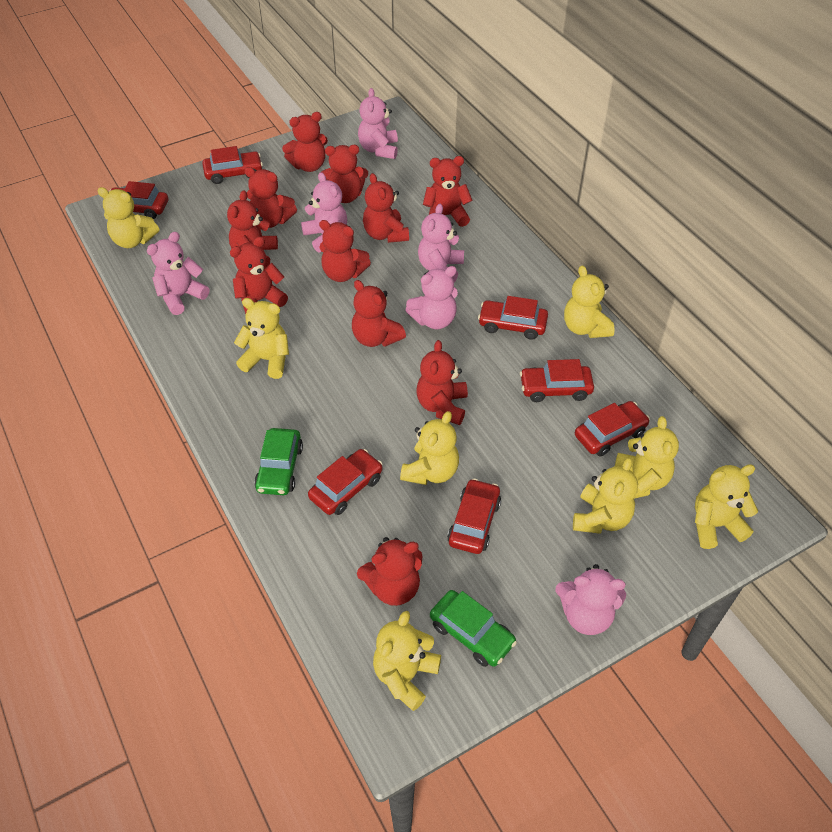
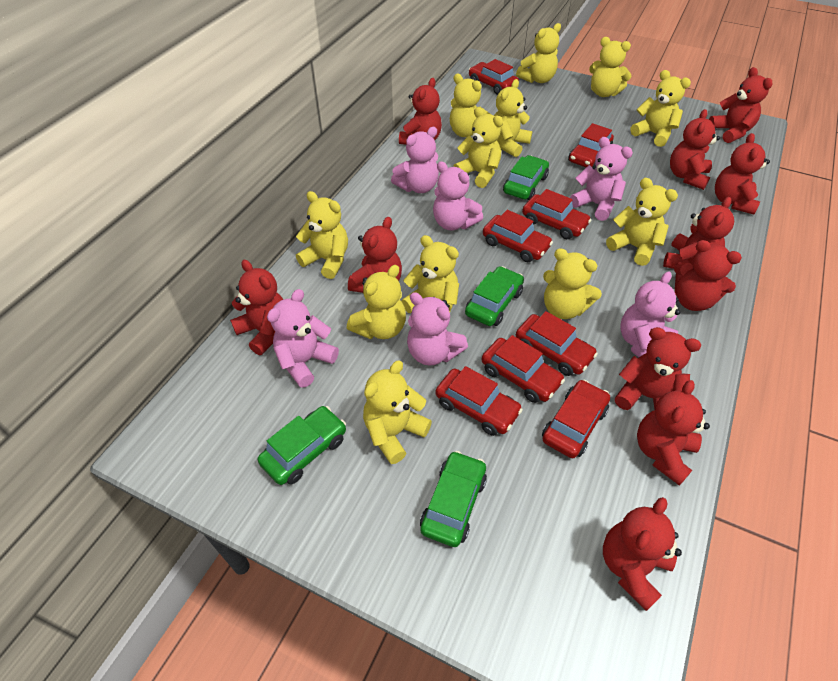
green car: [254,428,303,495] [430,590,517,667] = 2 -> [258,406,346,485] [420,451,487,547] [465,266,524,326] [503,155,549,200] = 4
red car: [109,181,168,219] [202,146,263,184] [308,449,383,515] [447,478,501,554] [478,296,548,340] [520,359,594,402] [575,401,650,456] = 7 -> [436,366,523,436] [469,59,519,95] [481,335,565,403] [483,210,553,262] [516,311,598,376] [522,189,591,239] [542,380,610,458] [568,123,614,169] = 8
yellow teddy bear: [98,187,159,248] [234,298,289,379] [373,611,441,711] [400,411,459,485] [564,265,615,338] [573,457,638,534] [615,416,679,499] [695,464,758,549] = 8 -> [296,191,348,279] [347,265,406,339] [363,361,432,464] [401,235,459,313] [450,74,490,137] [453,107,503,188] [494,79,532,157] [516,23,561,83] [543,248,602,319] [589,37,631,97] [606,178,678,266] [630,70,691,147] = 12

